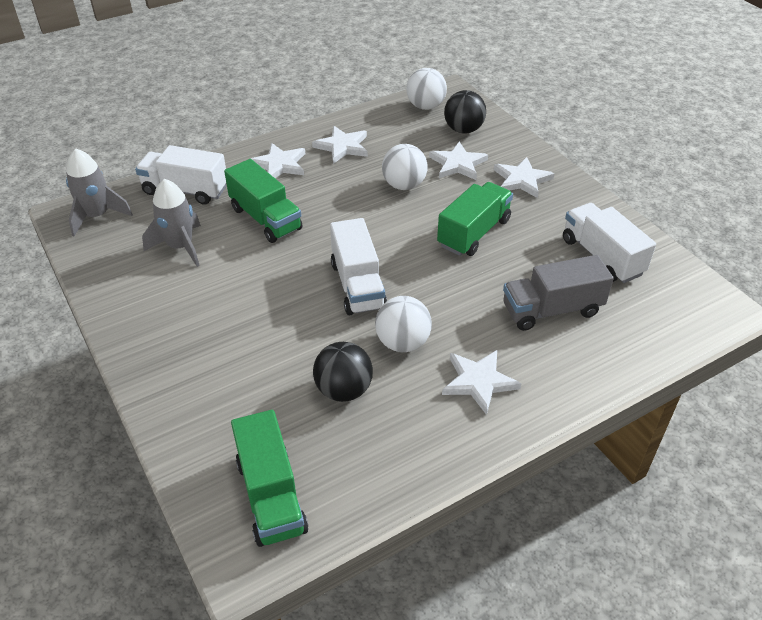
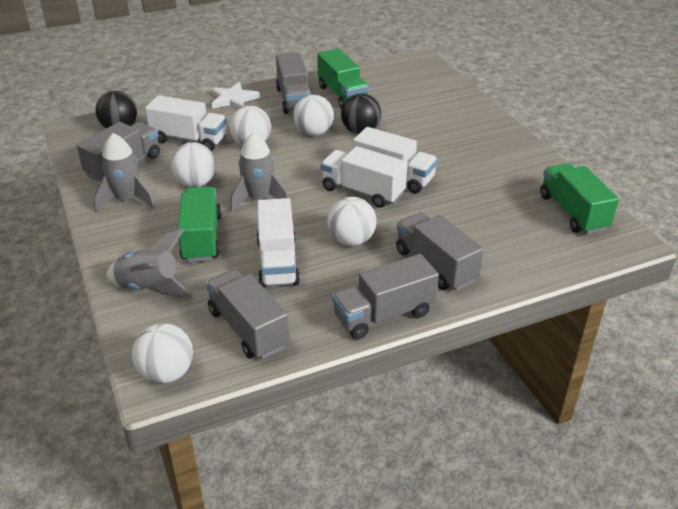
grey rocket: [66,148,133,236] [142,179,201,267] = 2 -> [94,133,156,212] [107,228,193,297] [230,132,288,212] = 3
grey truck: [503,255,614,331] = 1 -> [77,122,160,182] [206,270,290,359] [276,53,311,114] [332,254,439,339] [396,212,484,291] = 5
white ball: [375,296,432,352] [382,144,428,190] [406,68,447,110] = 3 -> [132,323,193,383] [171,142,216,187] [229,106,271,146] [293,95,334,136] [327,197,377,246] = 5
white star: [250,143,305,178] [312,126,368,164] [429,142,488,180] [442,350,521,415] [494,157,555,198] = 5 -> [211,82,260,109] = 1
white truck: [135,145,226,205] [330,218,387,315] [563,203,656,283] = 3 -> [145,95,227,151] [256,198,300,288] [321,146,408,208] [353,127,438,193] = 4

